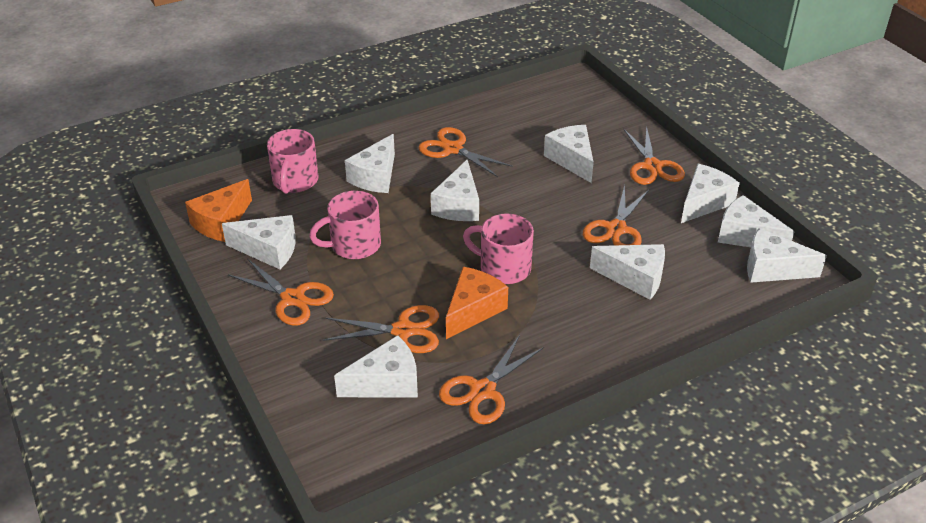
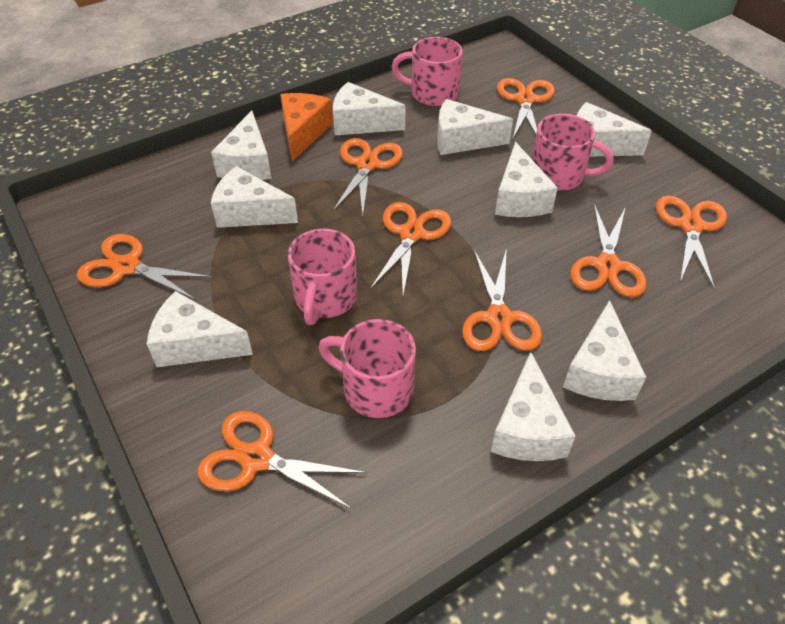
orange cheese: [185,179,252,242] [446,267,508,339] = 2 -> [280,93,333,161] = 1
orange scissors: [228,258,334,326] [323,305,439,353] [418,127,512,177] [439,335,544,425] [583,185,649,245] [623,125,685,185] = 6 -> [77,234,213,300] [198,411,367,509] [333,138,403,216] [370,202,451,295] [462,248,542,351] [497,78,555,138] [570,204,646,297] [656,196,727,289] = 8
pink mug: [267,129,319,194] [309,191,381,259] [463,213,534,284] = 3 -> [288,229,357,325] [318,319,416,418] [391,37,462,106] [532,114,614,191] = 4

